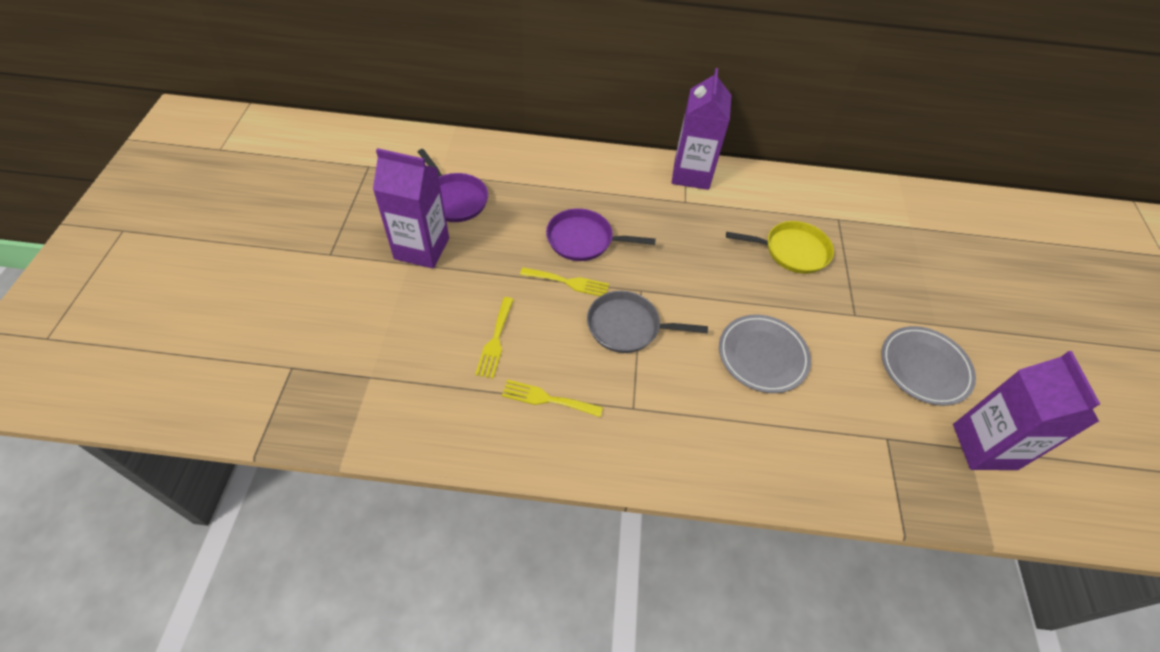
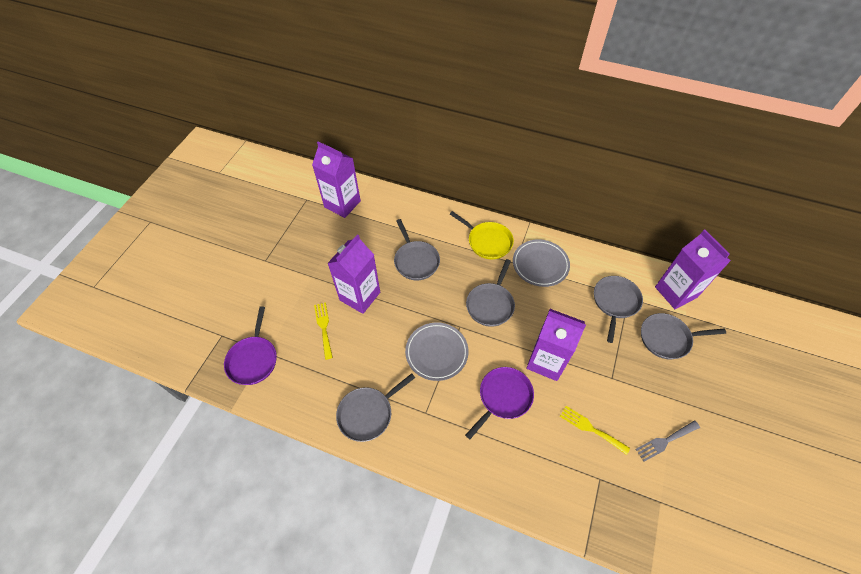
grey fork: none = 0 -> [635,420,700,462] = 1
grey pan: [587,291,708,353] = 1 -> [336,373,415,442] [394,219,440,280] [466,259,515,327] [594,276,643,343] [641,313,726,359] = 5
purple carton: [373,148,449,269] [672,68,732,190] [953,351,1100,470] = 3 -> [312,141,361,218] [327,234,380,314] [526,309,586,381] [655,230,731,309] = 4
yellow fork: [475,297,514,379] [502,380,603,417] [520,267,609,296] = 3 -> [314,303,333,360] [560,406,630,455] = 2

